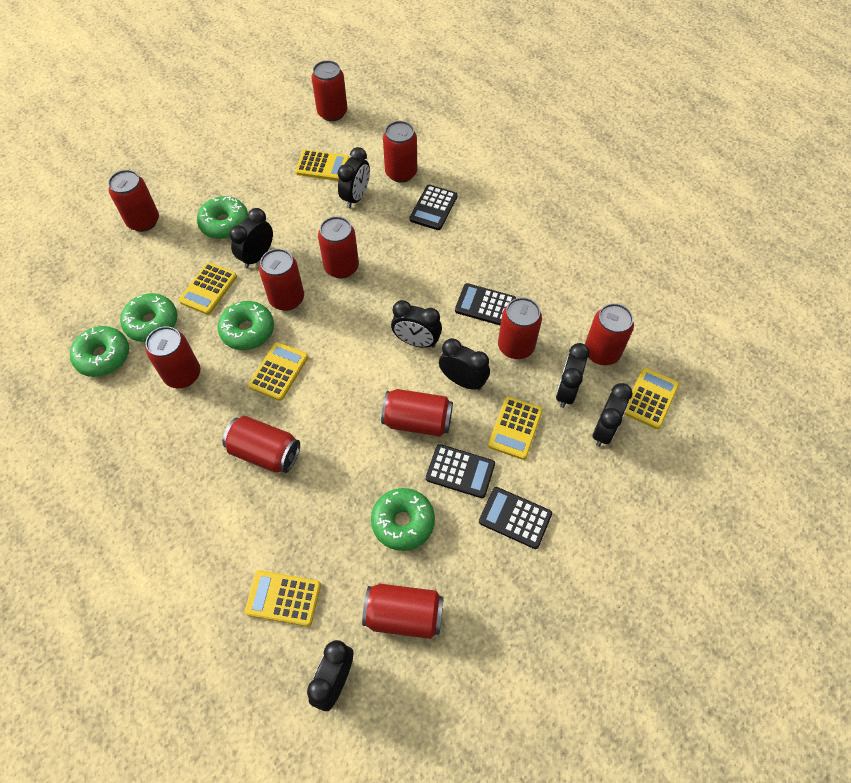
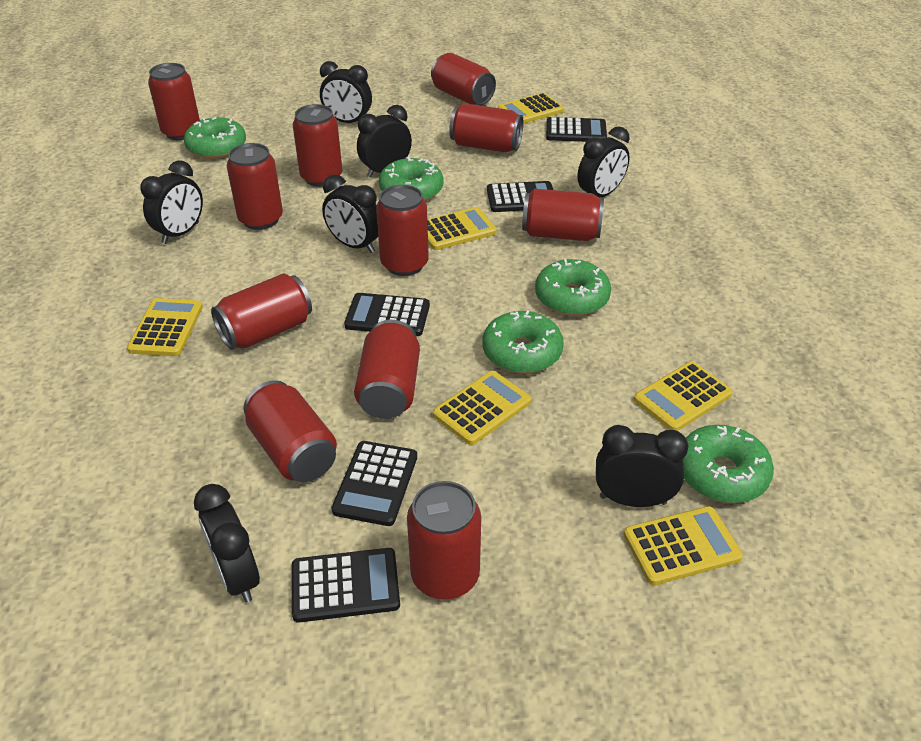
black calculator: [409,185,458,230] [426,444,495,498] [455,283,516,325] [479,487,552,549] = 4 -> [292,548,400,623] [332,441,417,526] [344,293,430,336] [487,181,553,212] [546,117,607,142] = 5

